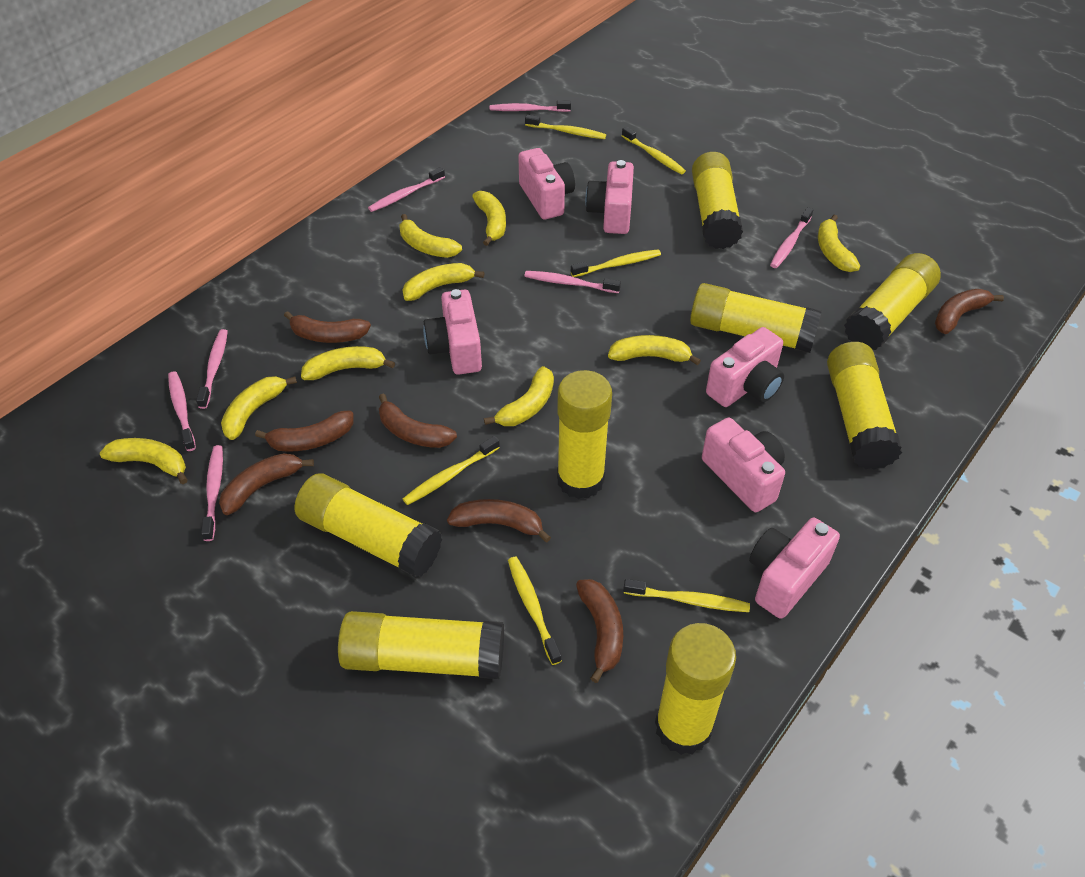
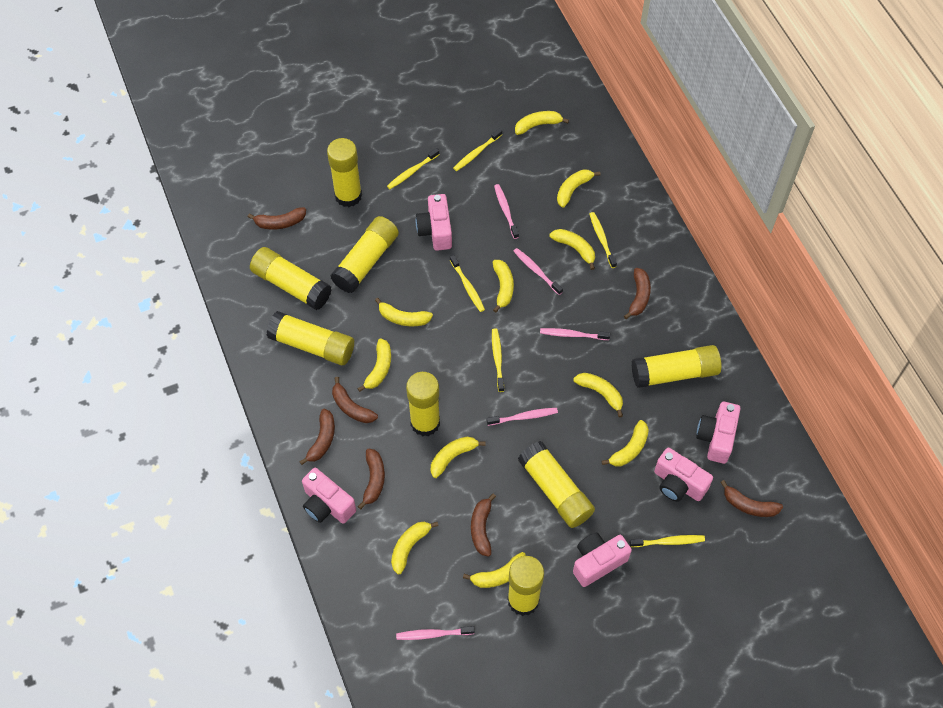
pink camera: [423,289,482,375] [518,148,575,219] [585,160,634,234] [702,417,785,512] [706,327,784,407] [749,518,840,619] = 6 -> [302,468,356,524] [416,194,452,251] [573,533,632,587] [654,448,713,502] [696,402,740,464] = 5
pink toothbrush: [168,371,196,451] [196,329,228,409] [201,445,223,541] [368,167,445,212] [490,100,571,112] [524,271,621,293] [770,207,813,268] = 7 -> [396,626,475,640] [487,408,558,426] [494,184,519,239] [513,248,563,295] [540,328,610,340] = 5
yellow banana: [100,438,188,484] [221,376,297,440] [301,346,395,380] [400,214,462,258] [403,263,484,301] [472,191,506,246] [484,366,554,426] [608,335,701,366] [818,215,860,272] = 9 -> [357,339,391,392] [375,298,433,326] [391,522,439,574] [431,437,485,478] [463,552,526,588] [493,260,514,312] [515,111,569,135] [550,229,595,270] [557,169,600,208] [573,373,623,417] [602,420,649,466] = 11

